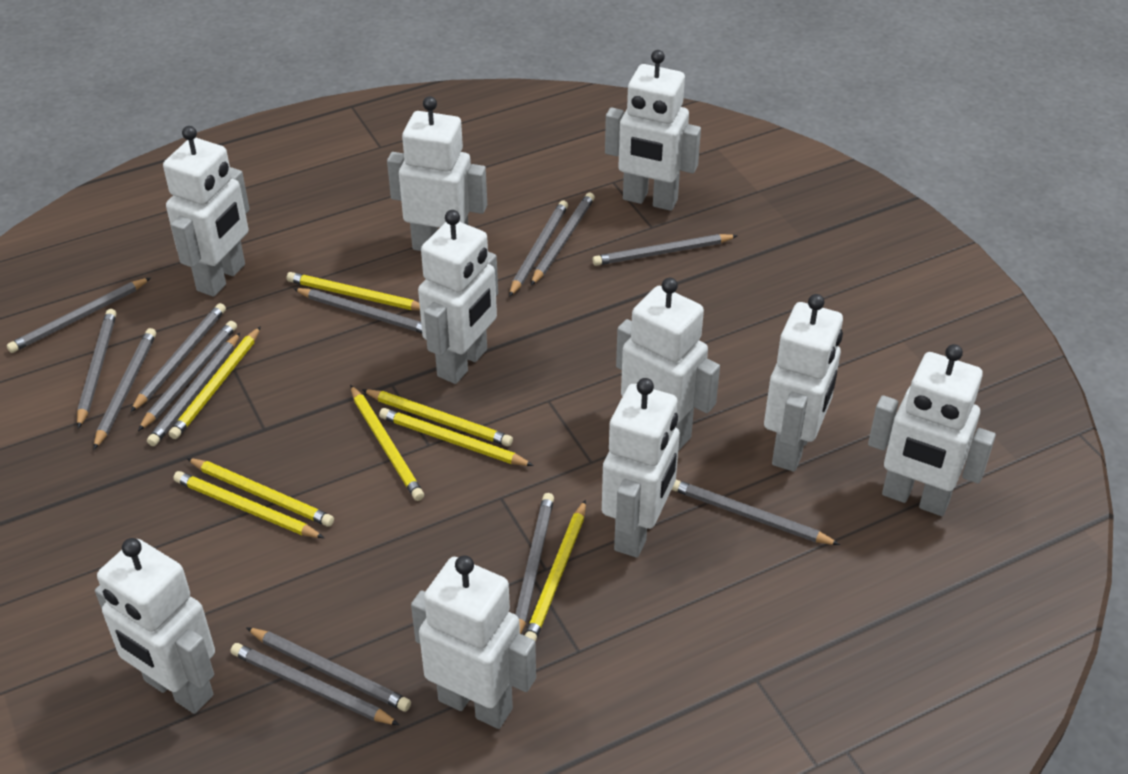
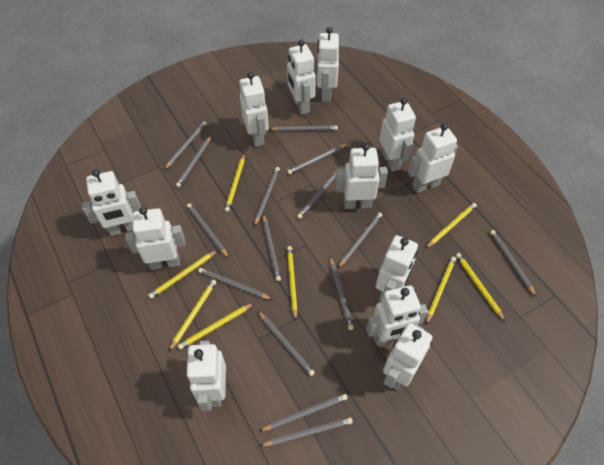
grey pencil: [7,277,151,353] [77,309,116,429] [94,328,156,450] [130,303,226,412] [138,321,237,431] [147,333,240,446] [230,643,399,725] [246,627,411,712] [293,288,422,333] [509,201,568,297] [515,493,554,634] [531,193,595,286] [592,234,738,266] [672,480,840,545] = 14 -> [164,121,207,170] [176,135,212,187] [187,203,229,258] [198,268,273,300] [254,167,280,226] [258,311,315,376] [260,394,347,431] [260,417,353,446] [263,214,281,281] [269,125,338,131] [287,144,348,174] [297,168,341,219] [330,257,354,330] [338,212,382,268] [490,230,536,296] = 15
white robot: [95,538,215,714] [163,126,250,297] [387,96,487,251] [411,555,536,729] [418,210,498,384] [602,378,680,558] [605,50,701,211] [616,278,720,451] [764,294,843,472] [868,344,996,516] = 10 -> [82,169,141,236] [125,207,186,270] [186,341,226,411] [239,72,269,147] [287,40,316,115] [316,27,339,102] [335,143,388,209] [366,285,428,345] [376,235,418,302] [379,98,416,172] [383,323,432,390] [408,123,458,193] = 12

